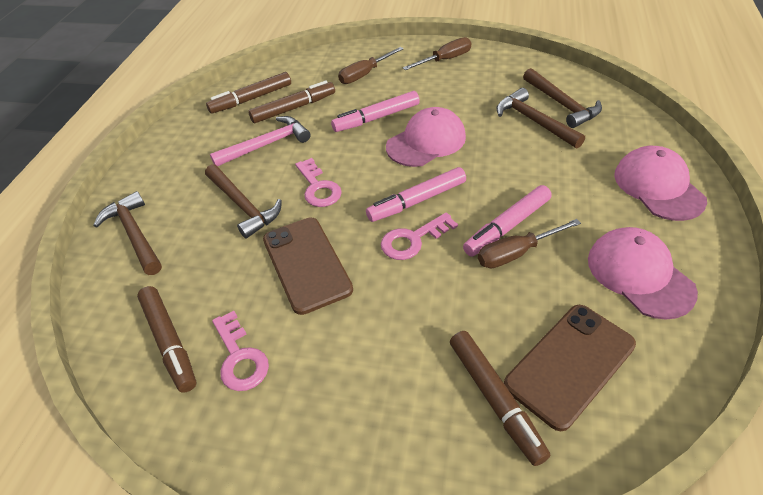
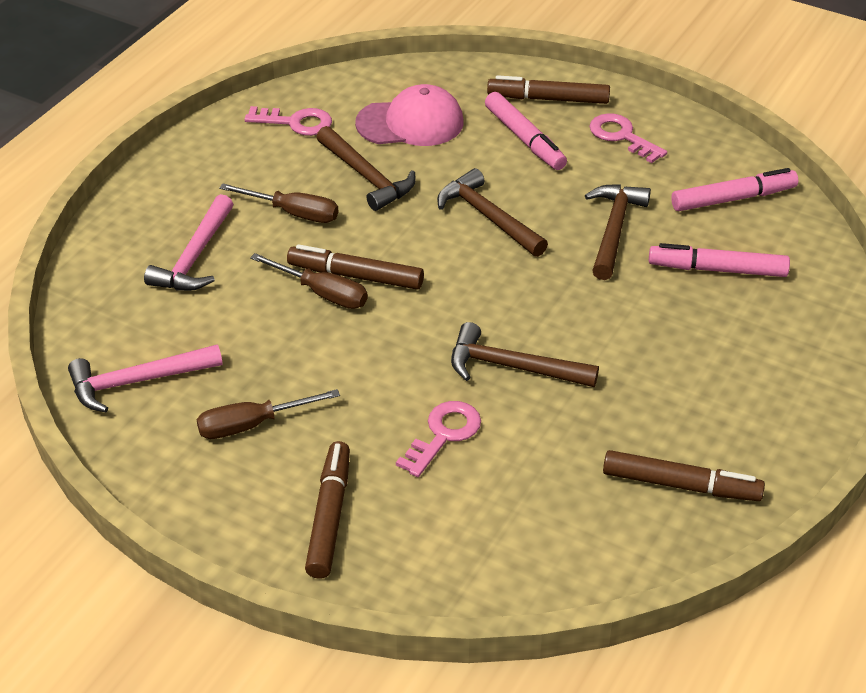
brown phone: [263,218,353,315] [504,305,636,431] = 2 -> none = 0
pink cap: [386,107,466,167] [588,227,698,320] [614,146,707,221] = 3 -> [355,84,463,146] = 1
pink hammer: [210,116,310,166] = 1 -> [68,344,223,412] [144,194,233,291] = 2

